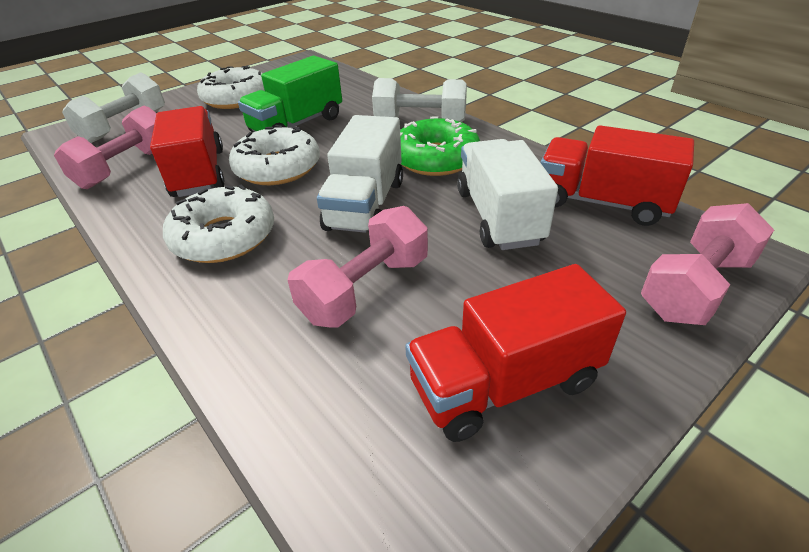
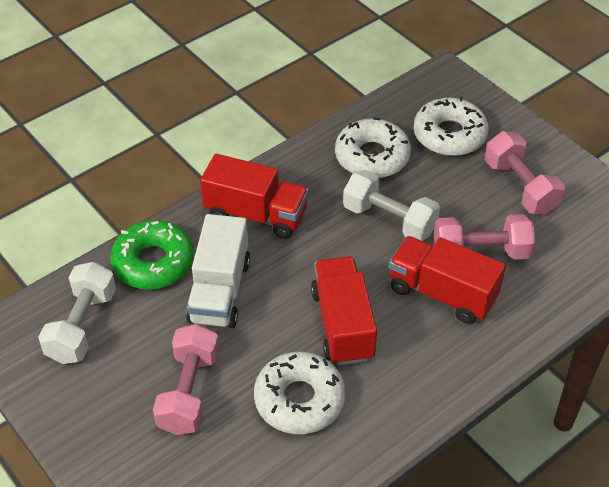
green truck: [238,56,342,132] = 1 -> none = 0
white truck: [317,115,403,233] [457,139,558,250] = 2 -> [186,214,250,328] = 1

